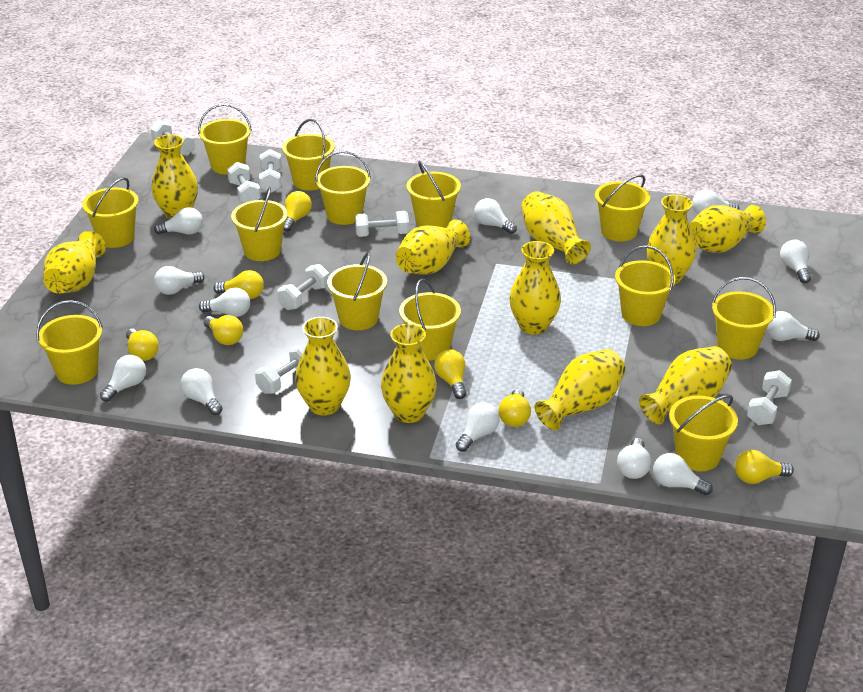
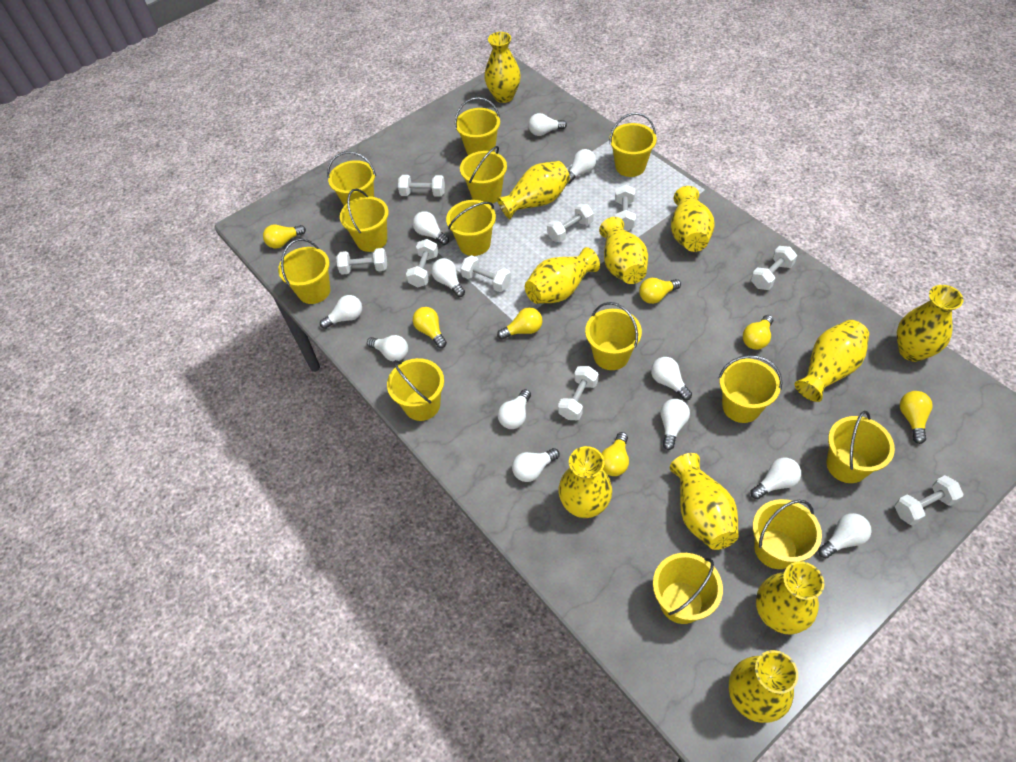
white dumbbell: [151,120,195,156] [227,162,261,203] [255,345,306,394] [259,149,282,193] [278,264,329,310] [355,211,409,237] [747,370,792,425] = 7 -> [337,248,387,275] [398,175,445,197] [406,239,438,287] [460,255,511,292] [547,203,594,242] [558,366,599,420] [615,184,636,231] [751,246,797,290] [895,475,963,526] = 9

